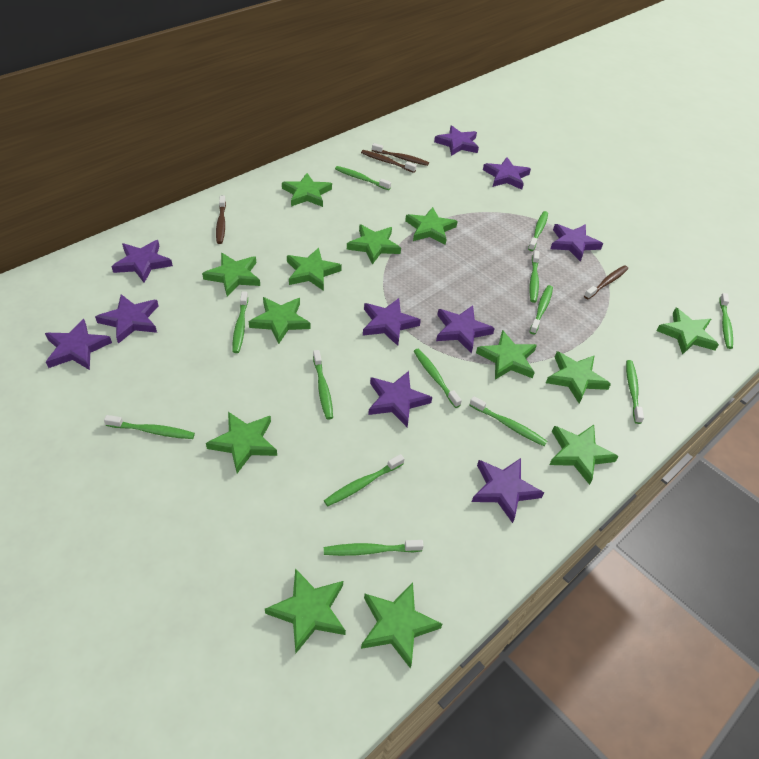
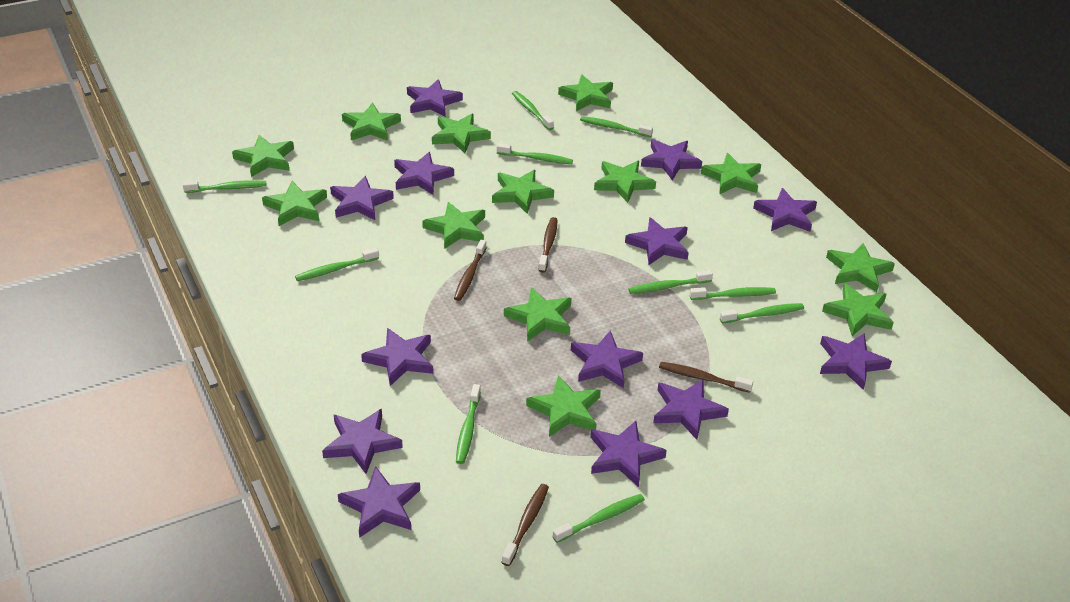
green toothbrush: [104,415,195,439] [233,291,248,353] [313,350,333,420] [324,454,404,506] [324,540,424,556] [335,166,391,190] [414,349,462,408] [469,396,547,446] [528,211,548,251] [530,251,539,303] [530,285,553,334] [626,360,644,424] [719,293,733,349] = 13 -> [183,180,267,193] [295,248,379,281] [456,384,481,464] [497,144,573,164] [512,91,554,130] [552,494,645,543] [580,116,653,137] [628,270,713,294] [690,287,776,300] [720,303,804,324] = 10
purple star: [45,319,112,370] [95,294,159,344] [111,240,173,283] [363,298,421,346] [368,371,432,427] [434,125,479,156] [436,305,495,354] [472,458,544,523] [483,157,531,190] [550,224,603,262] = 10 -> [322,409,403,474] [330,176,394,220] [338,466,420,538] [361,328,433,386] [394,152,454,195] [407,79,463,117] [571,330,643,388] [590,421,667,487] [625,217,689,265] [641,139,702,180] [653,379,729,440] [753,188,817,232] [820,333,892,390] = 13

